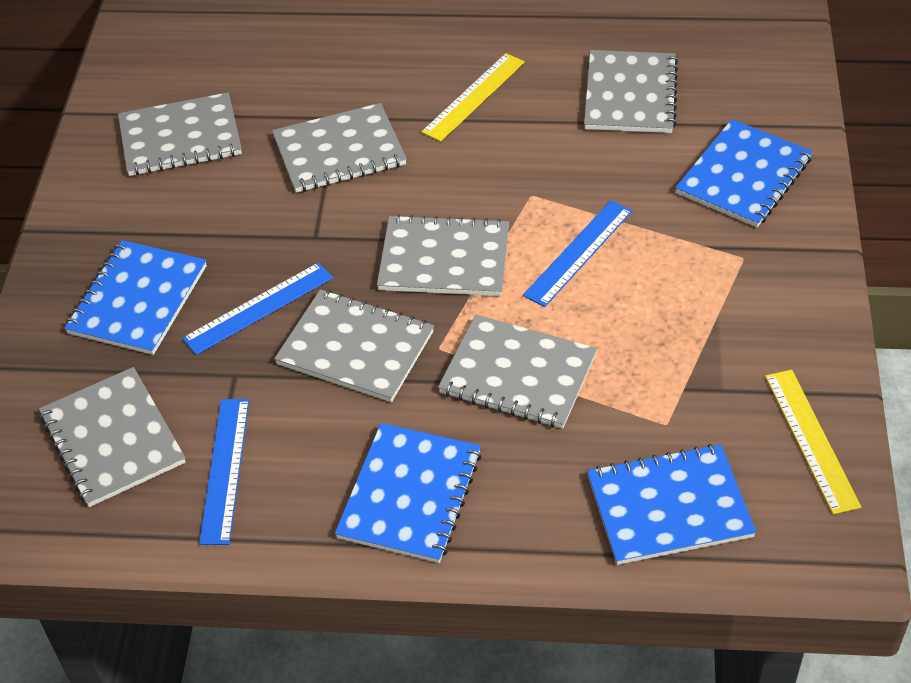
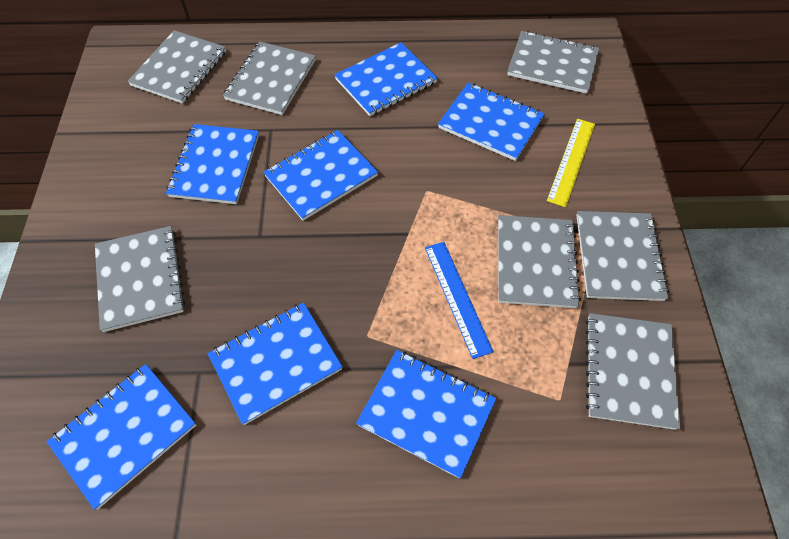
blue notebook: [64,240,207,355] [335,423,482,563] [587,444,756,565] [675,119,813,227] = 4 -> [47,364,196,510] [166,124,259,204] [207,303,343,425] [263,130,378,221] [334,43,438,116] [356,350,496,479] [438,82,545,161] = 7
blue ruler: [182,262,333,355] [199,399,249,545] [523,200,632,307] = 3 -> [425,242,494,359] = 1
yellow ruler: [421,53,525,142] [765,370,861,514] = 2 -> [547,119,595,207] = 1

